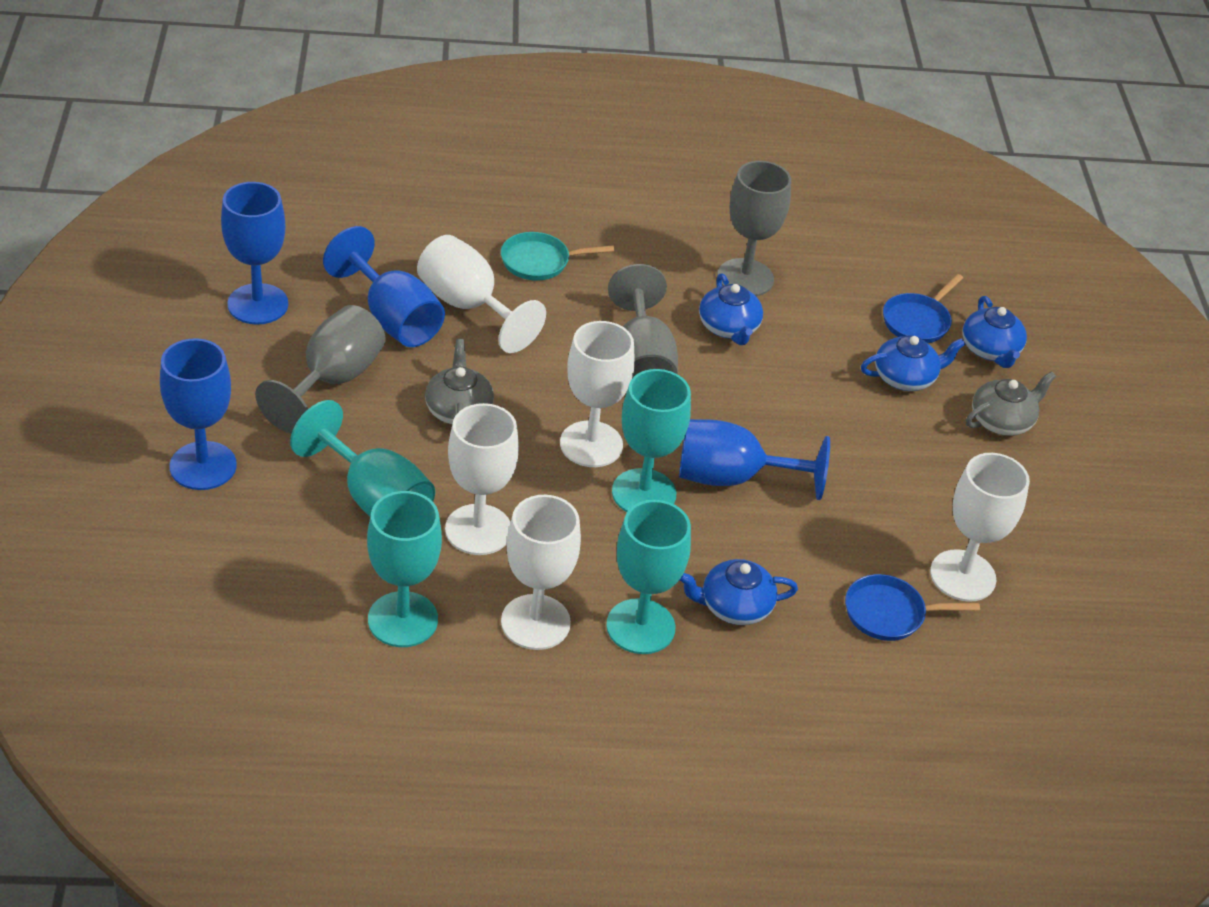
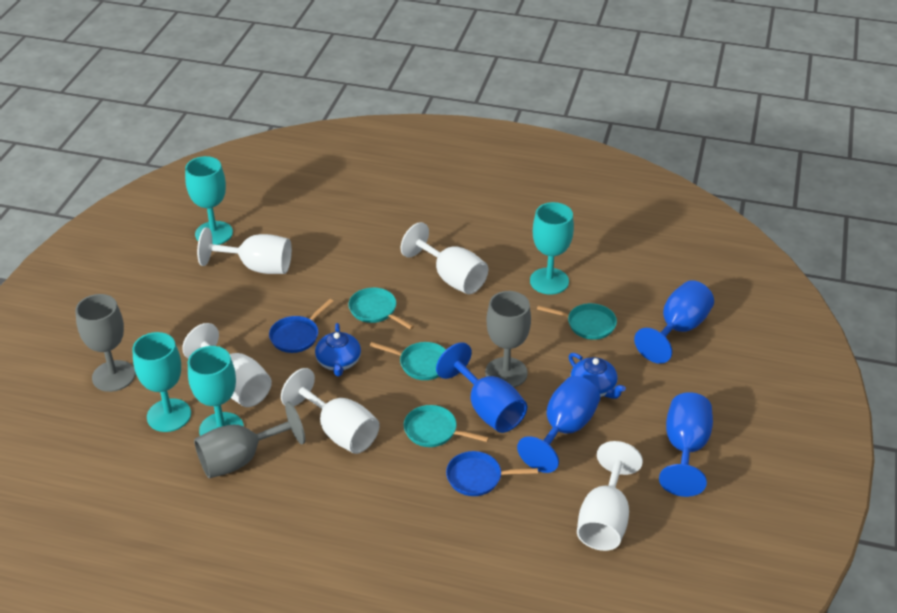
blue teapot: [680,559,798,625] [699,273,763,345] [861,335,966,391] [962,296,1027,368] = 4 -> [315,323,361,376] [569,353,626,399] = 2
grey teapot: [425,339,494,424] [966,371,1056,436] = 2 -> none = 0
turquoise pan: [501,232,614,281] = 1 -> [348,287,414,330] [370,342,446,380] [404,405,489,447] [537,303,617,340] = 4

